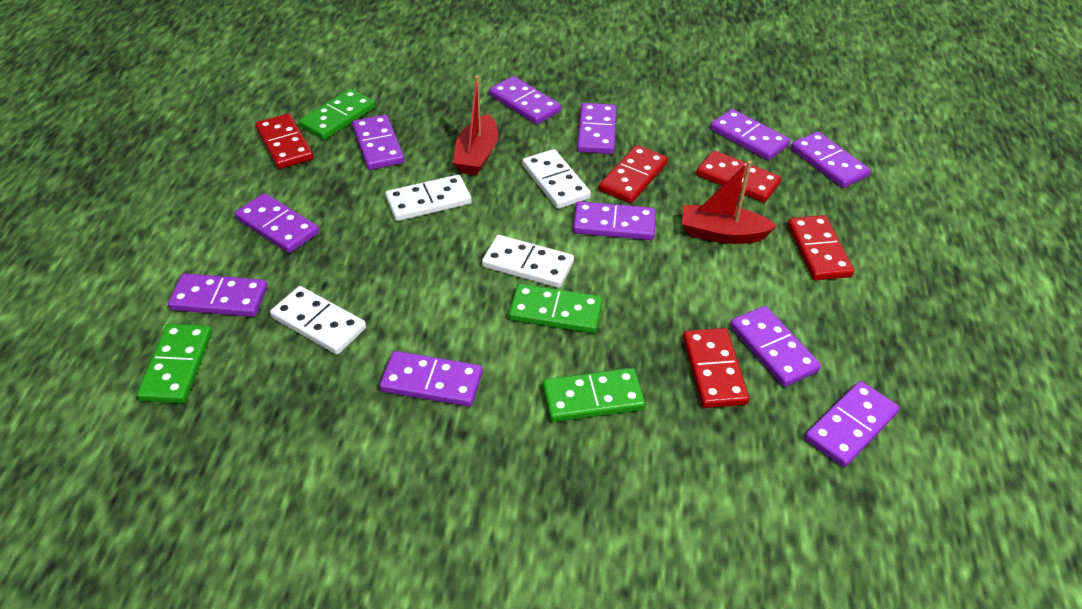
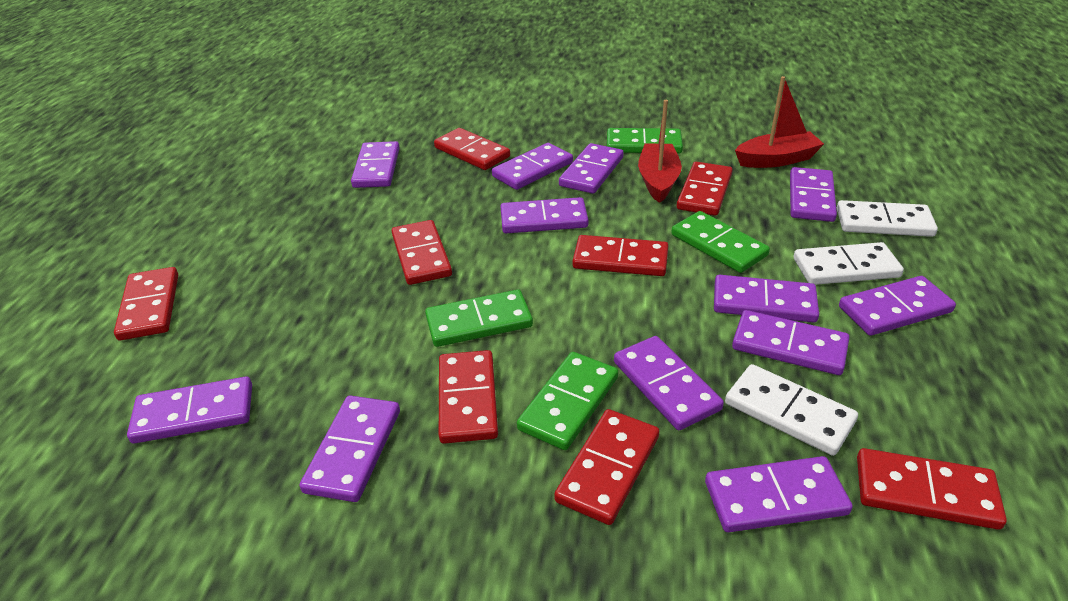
purple domino: [168,273,268,317] [235,193,319,253] [352,115,404,170] [380,351,483,407] [489,76,561,125] [573,201,656,240] [577,103,617,154] [710,109,790,161] [730,306,821,387] [791,131,871,188] [805,381,900,467] = 11 -> [127,377,252,443] [300,395,400,502] [351,141,399,188] [492,143,573,190] [500,197,589,233] [559,143,624,194] [614,336,724,430] [705,456,853,532] [714,275,819,323] [732,310,849,375] [790,167,837,222] [839,276,956,336] = 12
red domino: [255,113,314,169] [599,145,668,203] [683,328,749,408] [696,150,781,202] [787,215,854,280] = 5 -> [114,267,178,341] [392,220,452,285] [434,128,510,170] [439,350,498,444] [554,409,659,525] [573,235,669,276] [677,162,733,216] [857,448,1007,530] = 8
white domino: [270,286,366,354] [385,175,472,221] [482,235,574,288] [522,149,591,209] = 4 -> [725,364,858,456] [794,242,904,285] [837,200,938,237] = 3

